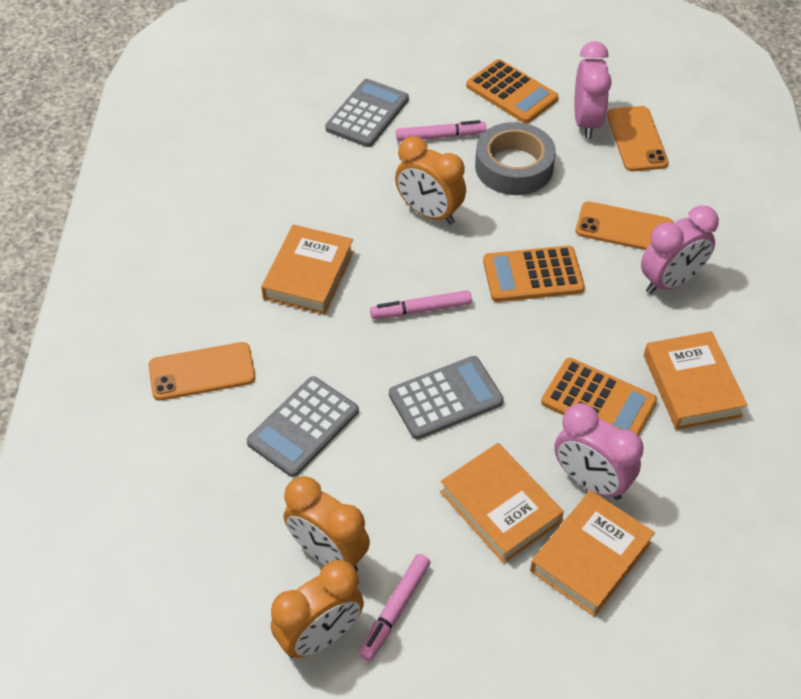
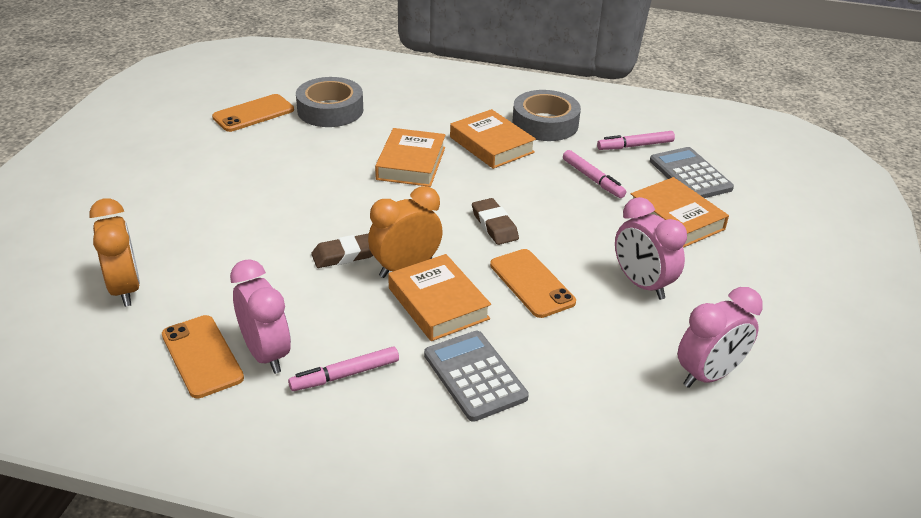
brown eraser: none = 0 -> [311,233,373,268] [472,198,519,245] = 2
grey calculator: [247,376,359,477] [325,79,409,147] [389,356,504,439] = 3 -> [424,331,529,422] [650,147,734,198] = 2
grey tape: [475,122,556,195] = 1 -> [296,77,363,127] [512,90,581,141] = 2
orange calculator: [466,59,559,123] [483,246,585,302] [541,358,657,436] = 3 -> none = 0
orange clock: [271,560,364,658] [284,476,370,571] [395,136,466,225] = 3 -> [89,198,140,307] [368,186,443,278] = 2

